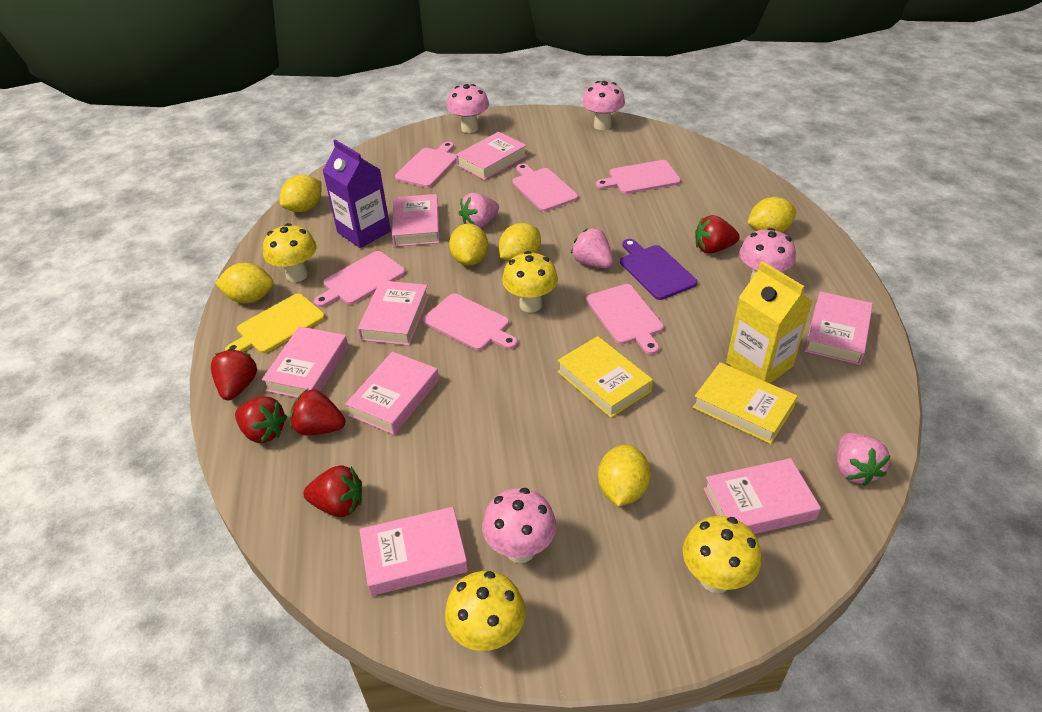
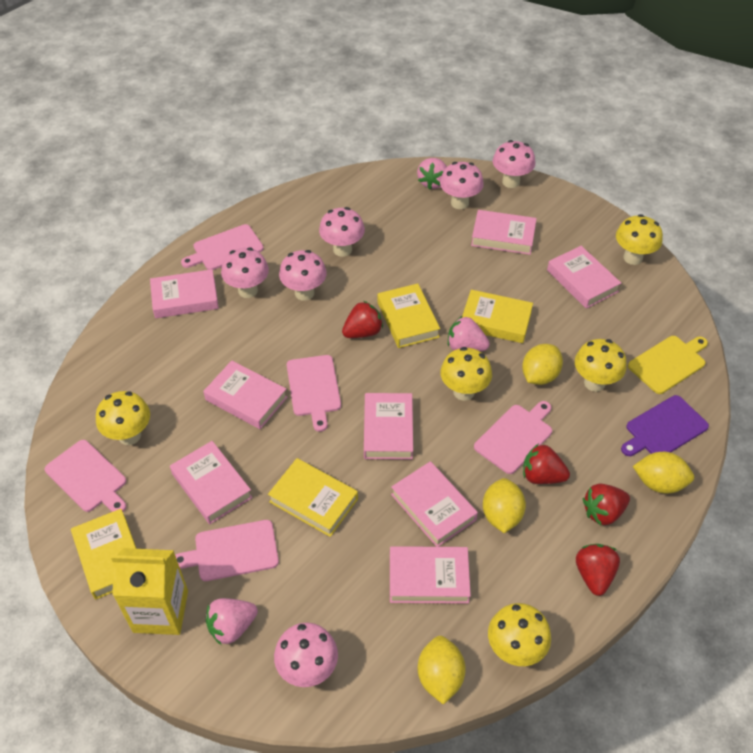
pink cutting board: [314,251,405,307] [395,142,457,188] [423,293,518,350] [512,163,578,211] [586,284,664,355] [596,160,681,194] = 6 -> [45,440,126,512] [175,520,279,581] [181,224,264,270] [287,355,341,432] [474,401,552,474] = 5
pink mushroom: [447,84,489,133] [482,488,556,563] [582,81,625,130] [739,228,796,281] = 4 -> [221,247,269,298] [274,623,338,687] [279,250,327,301] [319,207,365,257] [440,162,484,209] [493,140,535,188] = 6
purple carton: [323,139,391,248] = 1 -> none = 0
red strawberry: [211,349,257,400] [235,396,287,443] [290,389,346,435] [303,465,362,517] [695,215,740,254] = 5 -> [342,301,383,338] [523,444,570,484] [576,544,620,596] [583,484,630,525] = 4
yellow book: [557,336,653,418] [693,362,798,444] = 2 -> [71,509,137,600] [268,458,358,537] [378,284,440,348] [462,290,533,343] = 4
yellow lemon: [215,263,274,303] [280,175,322,212] [449,224,488,266] [499,223,541,262] [598,444,651,507] [747,197,796,233] = 6 -> [418,636,466,705] [483,478,526,533] [522,344,563,385] [633,452,694,493] = 4
yellow mushroom: [263,223,317,282] [445,571,525,651] [502,251,558,312] [683,516,761,593] = 4 -> [96,391,150,445] [440,347,492,401] [488,603,551,666] [575,339,626,392] [616,214,663,265] = 5

